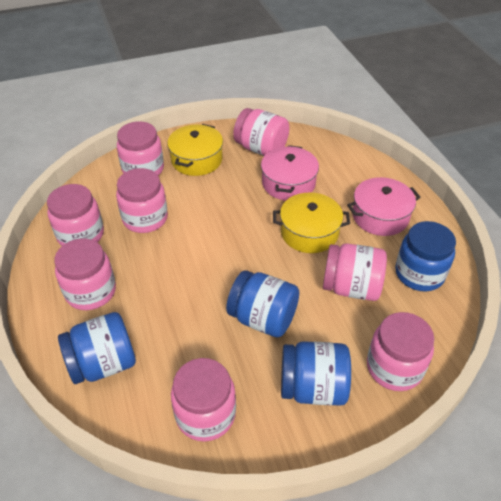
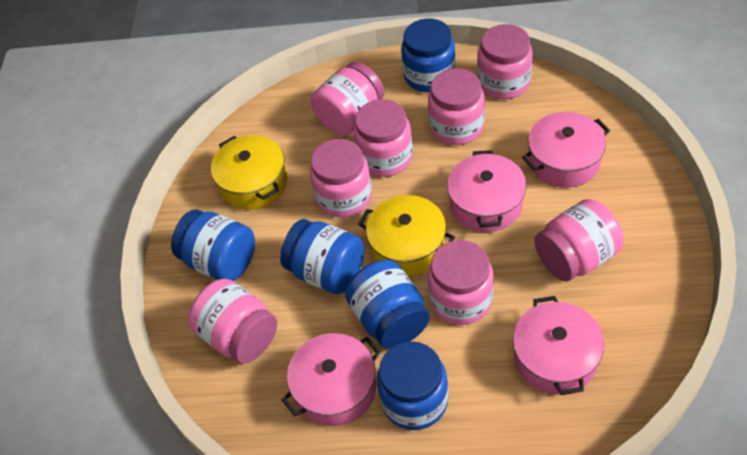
blue jar: [58,312,136,384] [226,270,299,337] [281,341,351,406] [395,221,456,291] = 4 -> [171,209,255,281] [280,219,364,295] [345,260,430,349] [377,341,448,430] [401,19,456,92] = 5
pink pot: [261,145,319,201] [347,177,421,236] = 2 -> [281,333,381,426] [447,150,526,232] [513,296,604,395] [522,112,610,188] = 4

